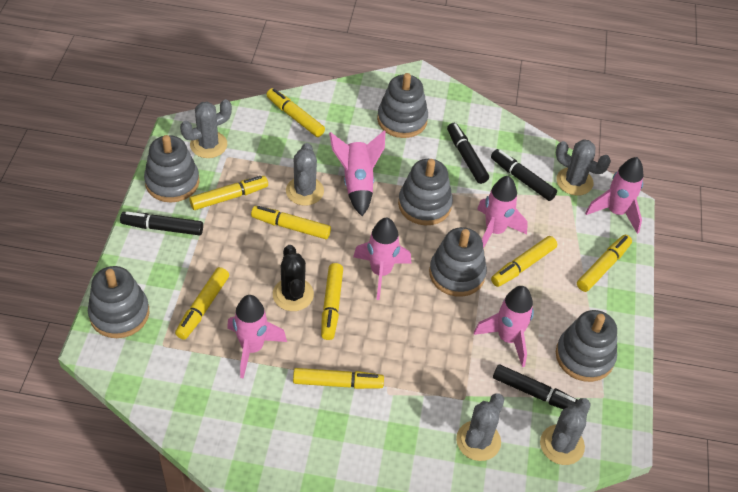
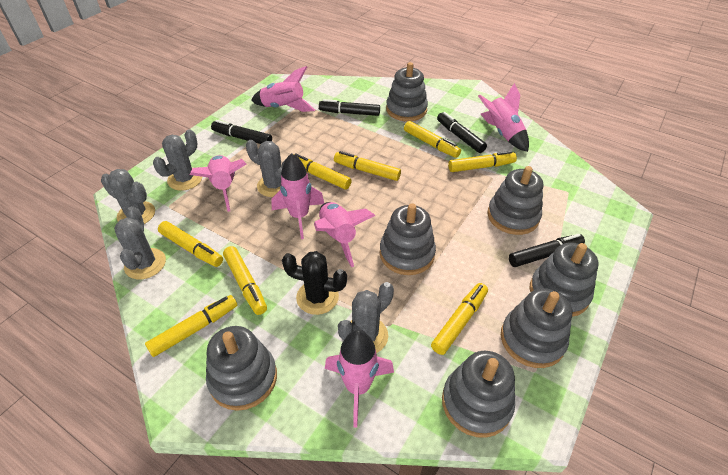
grey stacking toy: [88,266,149,338] [144,135,200,203] [377,73,428,138] [398,159,453,225] [429,227,487,297] [556,310,617,382] = 6 -> [206,326,277,411] [379,203,436,275] [386,62,428,121] [442,351,515,438] [487,166,543,235] [501,288,572,368] [529,243,599,317] = 7

